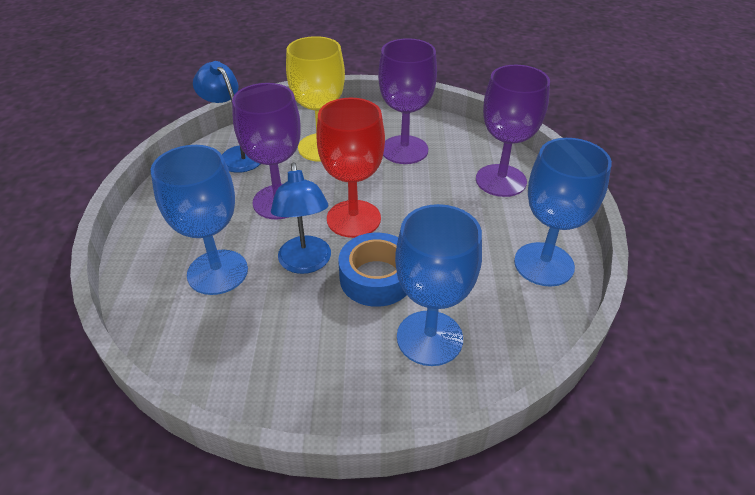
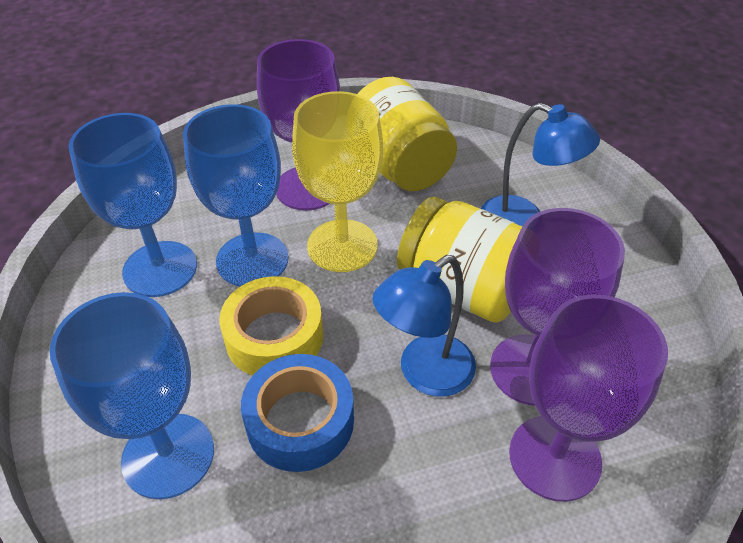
red goblet: [316,98,385,238] = 1 -> none = 0
yellow jar: none = 0 -> [358,77,457,191] [397,196,522,323] = 2
yellow tape: none = 0 -> [220,276,323,376] = 1

